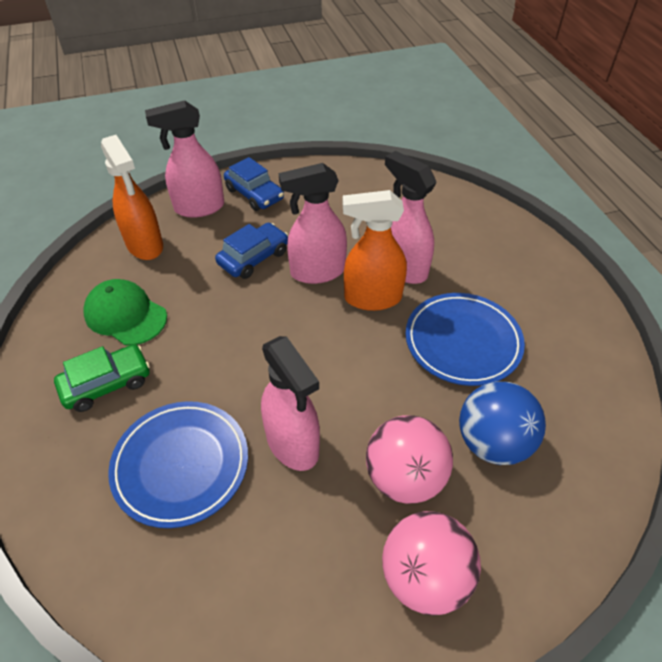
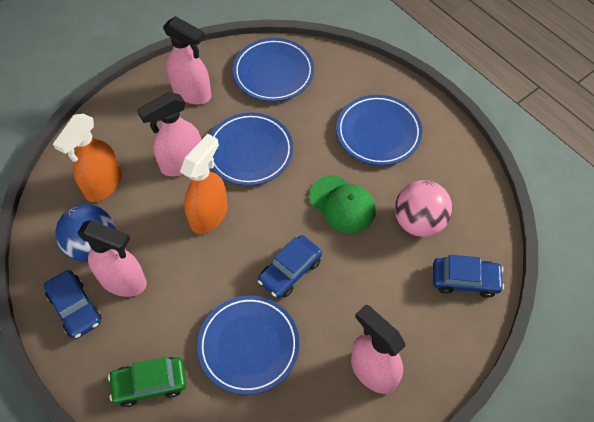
blue car: [215,223,289,279] [224,157,284,211] = 2 -> [44,270,102,339] [258,235,322,298] [433,255,504,298] = 3
blue plate: [108,401,248,528] [406,293,525,386] = 2 -> [197,296,299,395] [210,112,293,186] [233,38,314,102] [336,95,422,165] = 4
pink ball: [366,415,453,504] [382,511,481,616] = 2 -> [395,180,452,237] = 1

